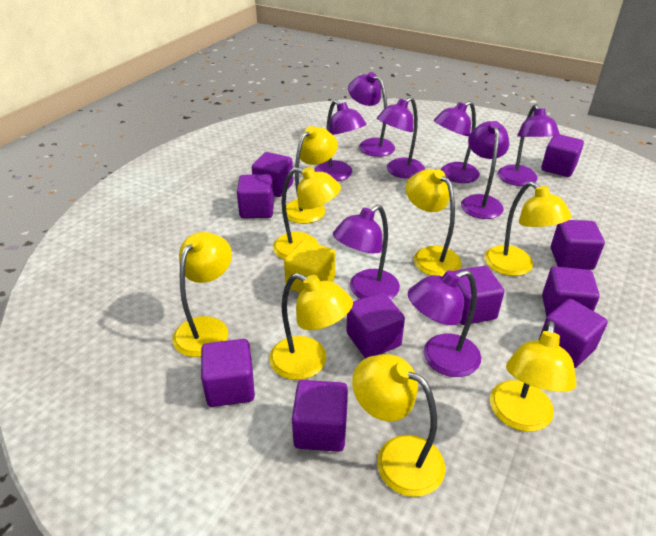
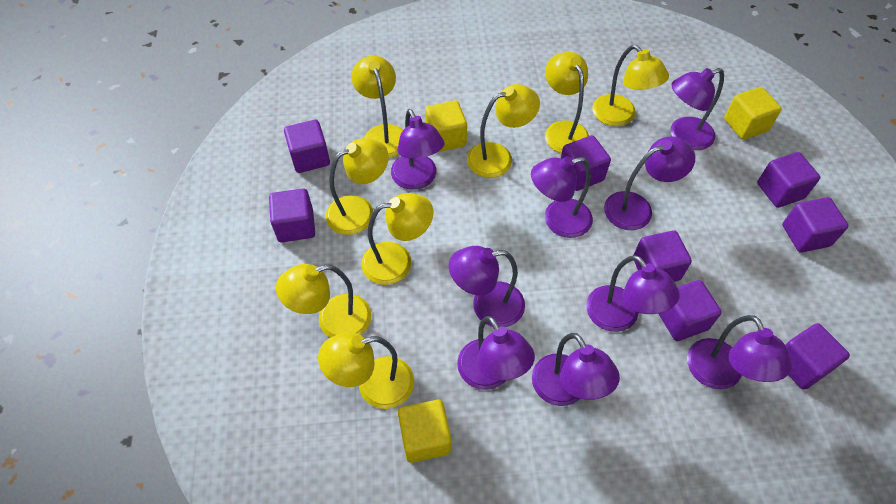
purple cube: [201,339,255,407] [237,174,274,218] [252,152,293,197] [292,380,348,452] [346,292,405,358] [453,266,504,325] [539,299,608,368] [541,135,584,177] [542,267,600,317] [551,220,605,270] = 10 -> [269,188,315,242] [284,120,330,173] [561,135,611,191] [633,230,692,282] [658,280,722,341] [757,152,820,208] [782,197,848,253] [785,323,850,390] = 8
purple lamp: [314,100,367,181] [333,205,400,300] [348,72,395,157] [377,97,425,179] [408,270,481,377] [434,101,480,183] [461,121,509,219] [498,104,560,186] = 8 -> [391,109,444,190] [449,246,525,327] [457,316,535,390] [531,156,593,238] [532,333,620,406] [586,255,679,332] [604,136,695,230] [670,68,724,150] [687,315,792,389] = 9
yellow cube: [284,240,335,293] = 1 -> [398,400,451,463] [425,100,467,152] [724,87,782,140] = 3

